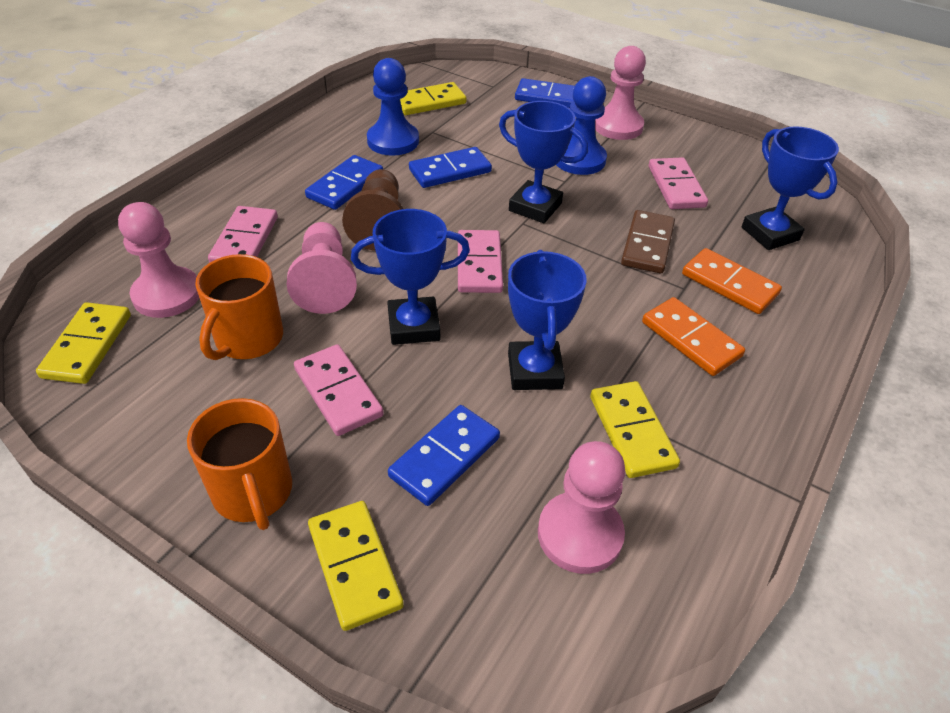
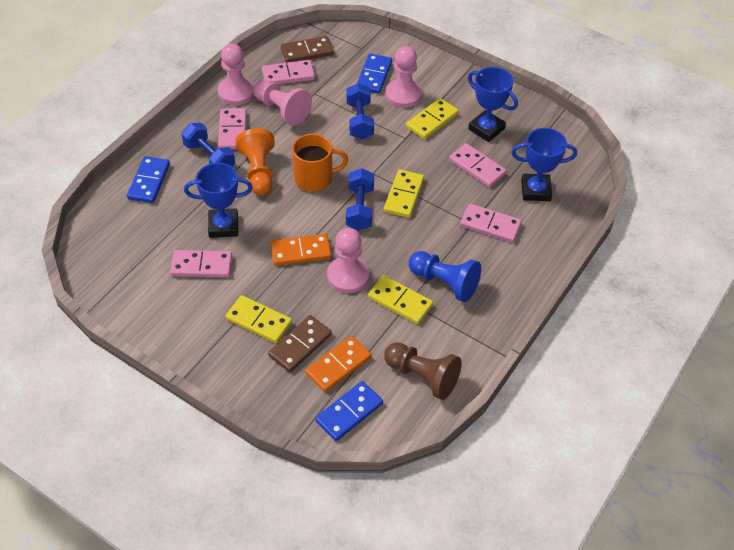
blue domino: [305,155,383,210] [388,405,500,506] [409,147,492,188] [515,78,575,108] = 4 -> [127,156,170,203] [315,381,383,441] [357,53,392,94] = 3
blue dumbbell: none = 0 -> [182,123,235,166] [346,83,374,139] [346,168,374,231] = 3
blue pawn: [367,58,419,156] [556,76,607,175] = 2 -> [409,251,481,302] = 1
blue trophy: [351,209,470,345] [499,101,588,223] [508,250,587,390] [742,126,839,250] = 4 -> [184,163,253,238] [468,67,518,142] [511,128,577,201] = 3
brown domino: [621,210,675,273] = 1 -> [268,315,332,372] [281,36,334,63] = 2
orange mug: [187,398,292,530] [195,254,283,360] = 2 -> [292,134,348,192] = 1
orange pawn: none = 0 -> [235,128,275,195] = 1
pink domino: [208,206,278,263] [294,344,384,436] [458,230,503,293] [649,157,708,209] = 4 -> [170,250,232,278] [218,108,247,149] [262,60,315,85] [449,143,506,187] [460,204,522,243] = 5

